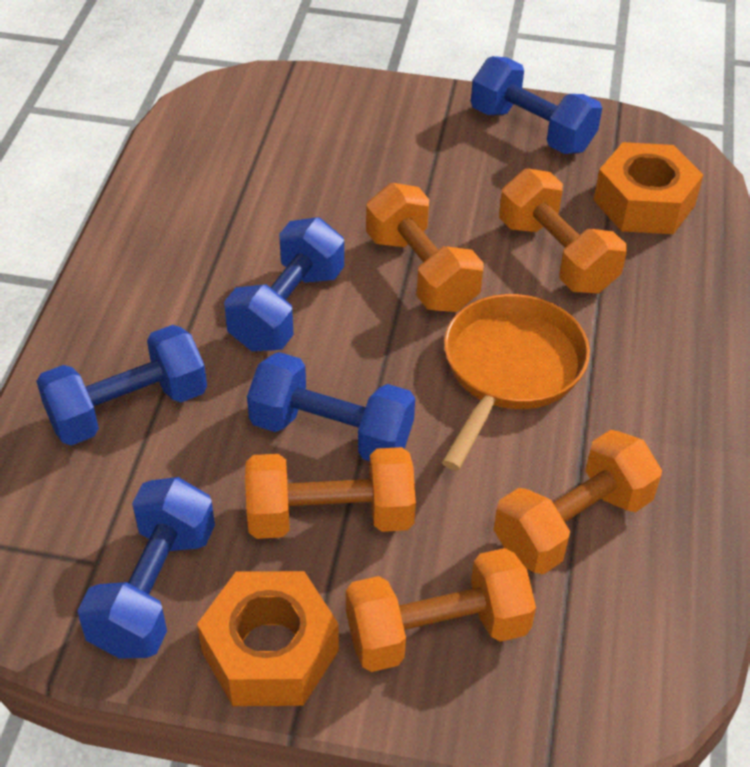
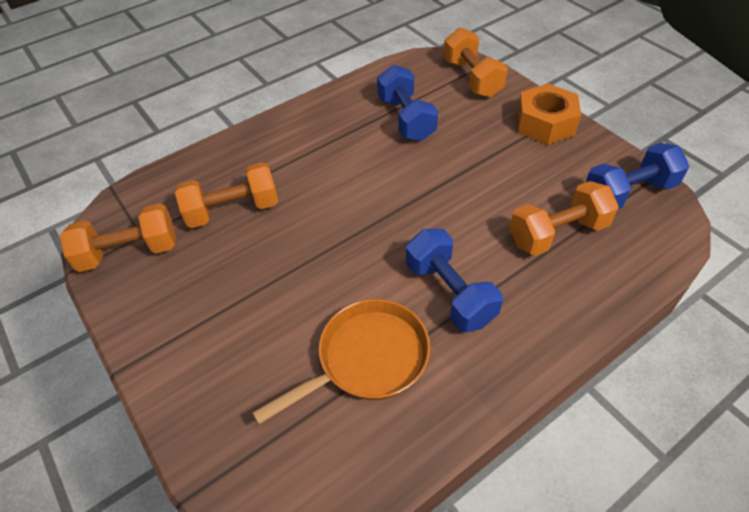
blue dumbbell: [36,325,207,445] [77,477,215,659] [224,217,344,351] [247,352,415,461] [471,56,602,154] = 5 -> [377,65,438,141] [406,229,503,332] [585,143,689,209] = 3
orange dumbbell: [245,447,416,539] [346,548,536,672] [366,183,484,312] [494,430,662,574] [499,168,627,293] = 5 -> [60,203,176,272] [175,162,278,228] [443,27,508,98] [510,181,619,256] = 4
orange nut: [197,571,339,706] [594,142,703,234] = 2 -> [517,84,581,145] = 1

